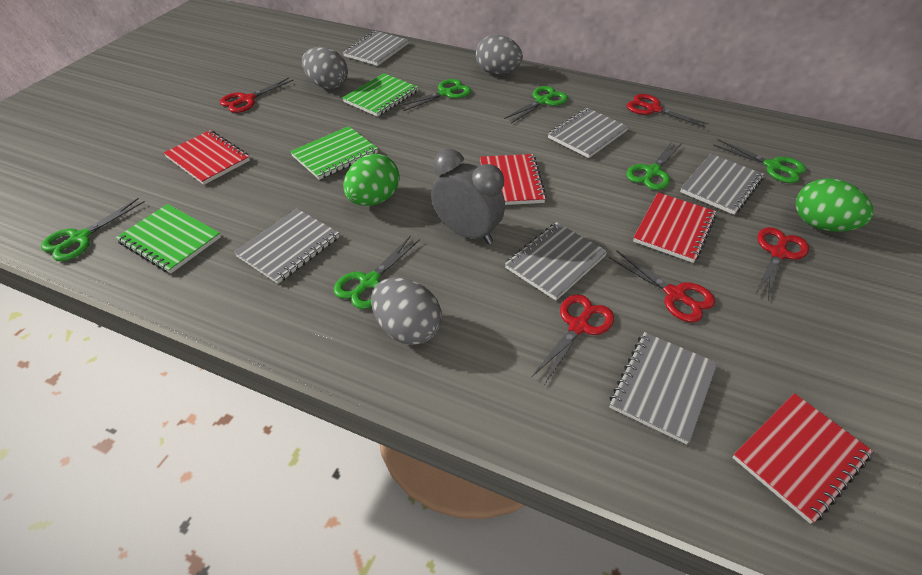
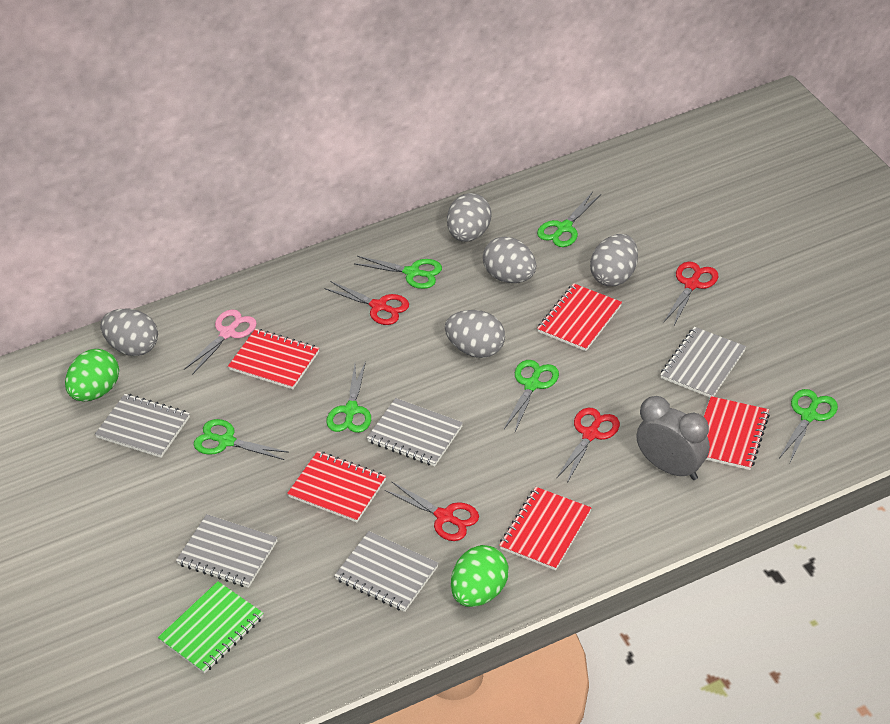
green notebook: [116,204,221,273] [290,126,378,180] [342,73,418,117] = 3 -> [158,581,263,674] = 1
grey egg: [302,47,348,89] [371,278,442,345] [476,35,523,74] = 3 -> [100,309,158,356] [445,310,505,358] [447,193,491,242] [483,236,536,283] [590,234,638,286] = 5
grey notebook: [234,209,339,284] [343,31,409,66] [505,222,608,301] [548,108,629,158] [610,332,717,444] [680,154,764,215] = 6 -> [95,394,190,458] [176,514,278,588] [334,531,438,612] [367,398,463,466] [660,327,746,397] = 5
pink scissors: none = 0 -> [184,309,257,375] = 1
red notebook: [164,130,250,185] [480,154,547,205] [633,193,716,263] [732,393,873,524] = 4 -> [228,329,319,389] [287,451,386,522] [499,487,591,570] [537,283,622,351] [704,396,770,470] = 5
red scissors: [220,78,294,113] [532,294,614,385] [609,250,715,322] [627,94,709,128] [755,227,809,301] = 5 -> [325,281,409,325] [385,481,479,541] [556,408,620,483] [664,262,718,325] = 4

